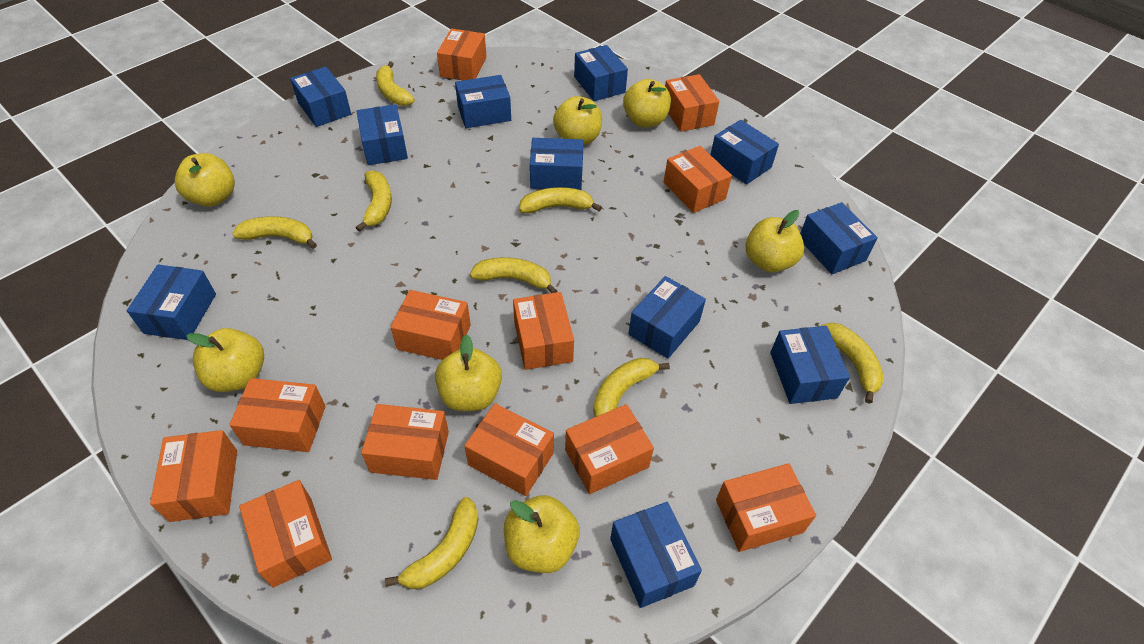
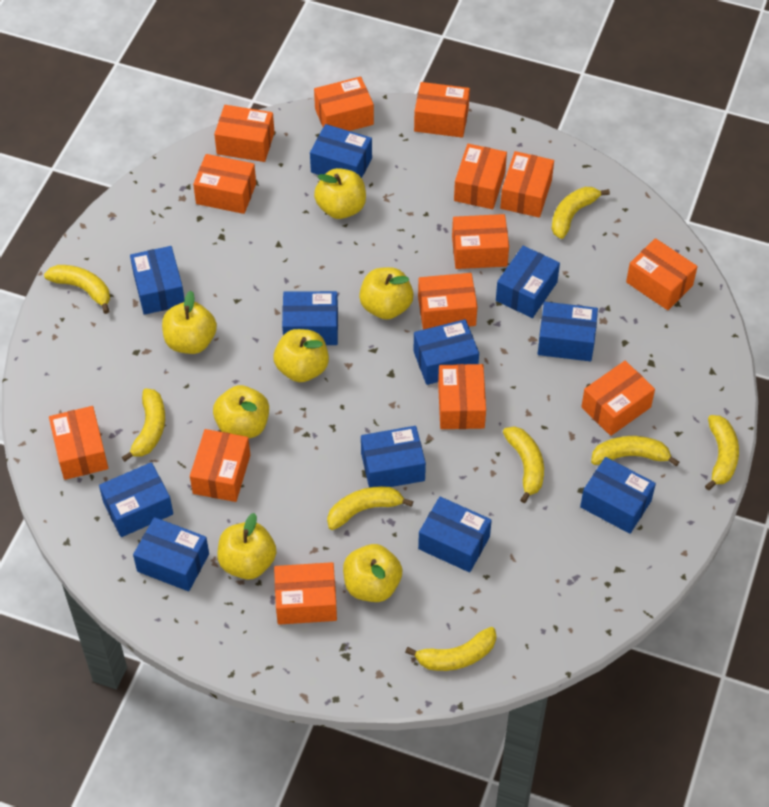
orange box: [150,430,237,522] [229,378,325,452] [239,480,332,588] [361,404,449,480] [391,290,471,360] [437,29,487,80] [464,403,554,496] [513,292,574,370] [565,404,654,494] [664,146,732,213] [665,74,719,132] [716,463,816,552] = 12 -> [49,406,108,480] [190,429,250,502] [193,154,256,214] [214,105,274,162] [274,562,337,625] [314,77,374,131] [414,82,470,138] [418,273,477,330] [438,364,486,429] [452,214,509,269] [454,144,507,209] [500,151,554,218] [581,361,655,436] [626,238,698,310] = 14

